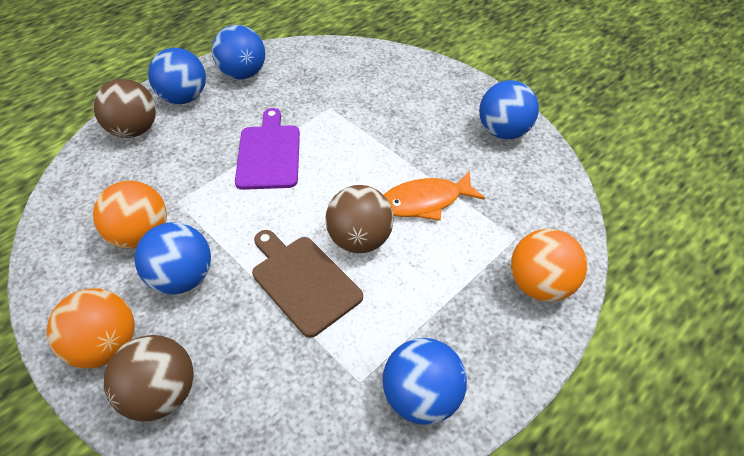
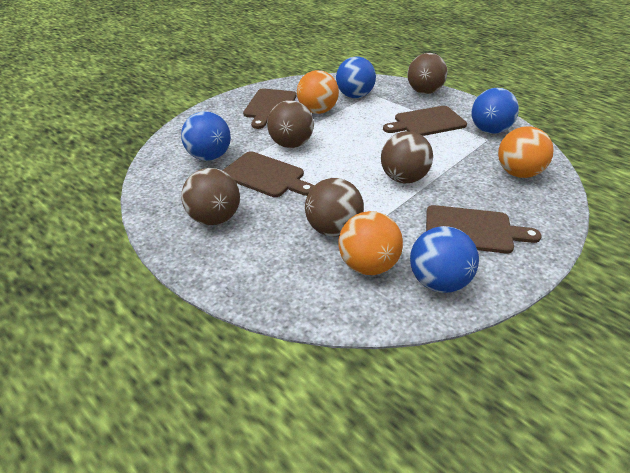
blue ball: [135,222,211,295] [148,48,206,104] [212,25,265,79] [383,338,467,425] [479,80,539,139] = 5 -> [181,111,231,161] [336,56,376,98] [410,226,479,293] [471,88,519,134] = 4
brown ball: [93,79,156,138] [104,335,194,421] [325,185,394,253] = 3 -> [181,168,240,225] [267,100,314,148] [305,178,364,237] [381,131,433,183] [407,53,448,94] = 5
brown cutting board: [252,230,363,338] = 1 -> [222,151,314,197] [243,88,297,129] [383,106,467,136] [426,205,542,254] = 4
orange fish: [384,171,485,221] = 1 -> none = 0
purple cutting board: [235,108,300,190] = 1 -> none = 0

